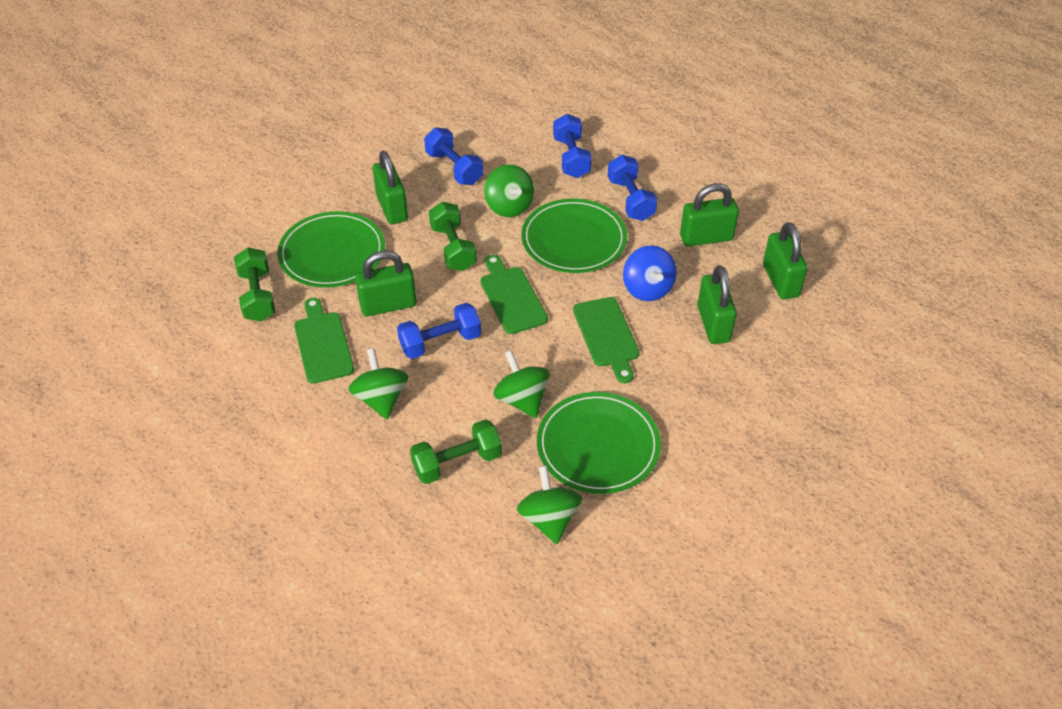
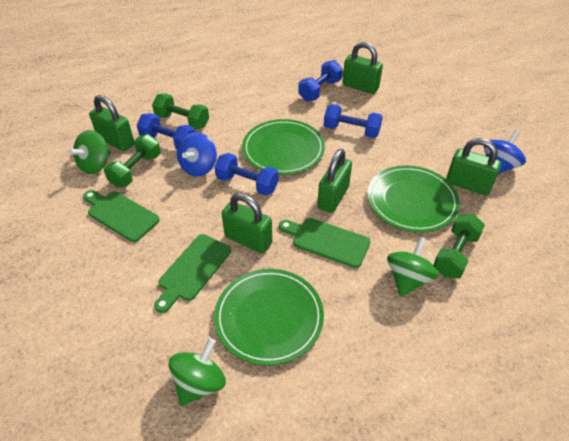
blue spinning top: [623,245,676,301] = 1 -> [177,132,217,176] [484,130,526,174] = 2
green spinning top: [348,348,408,419] [484,164,534,217] [493,350,550,418] [517,466,582,544] = 4 -> [68,130,111,174] [168,338,226,406] [387,237,439,297] = 3

